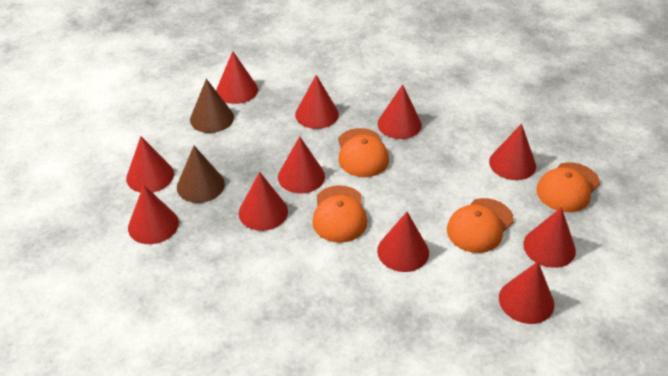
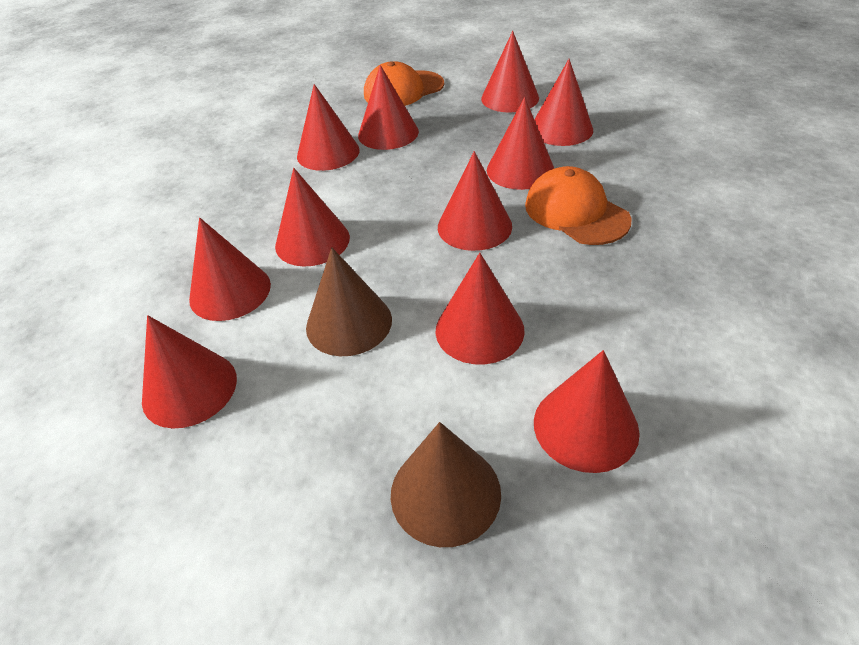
orange cap: [312,185,367,243] [338,128,389,177] [447,198,514,253] [536,162,600,212] = 4 -> [364,61,444,106] [525,166,632,245] = 2

